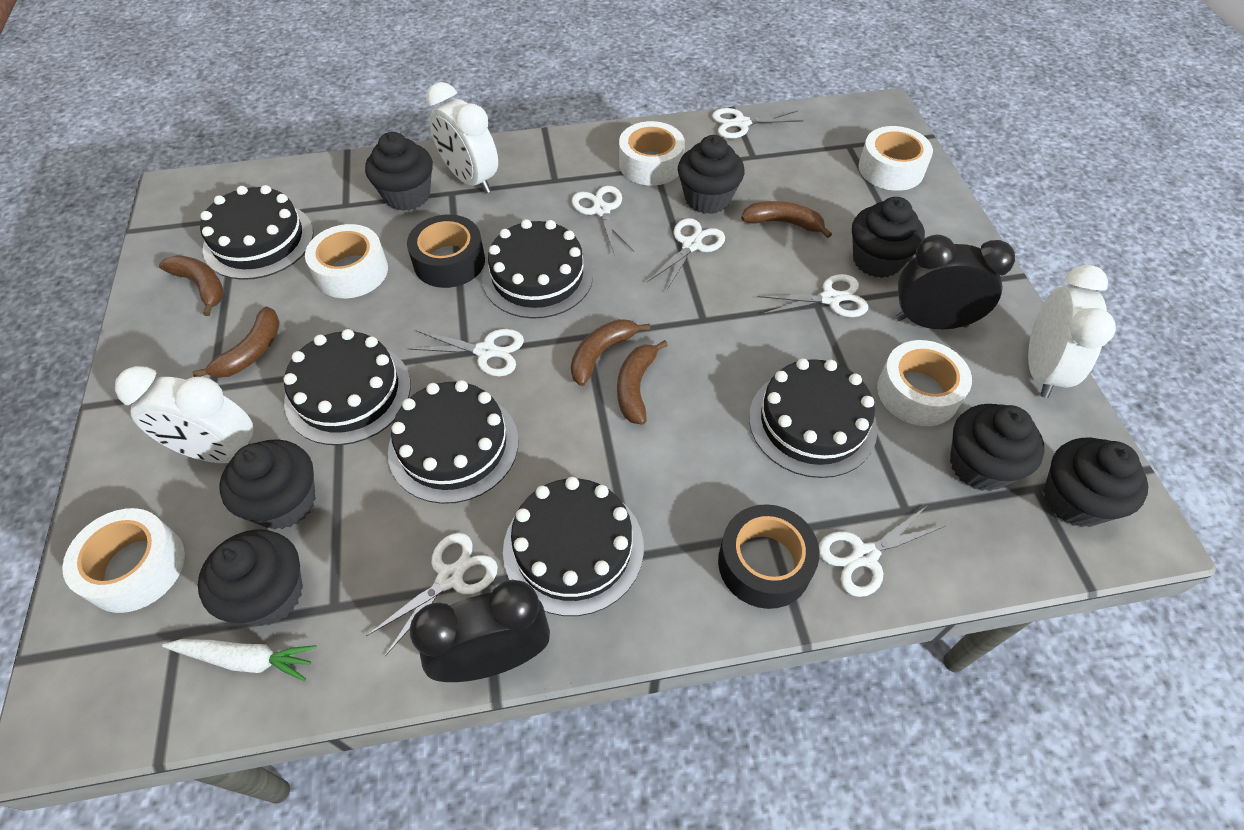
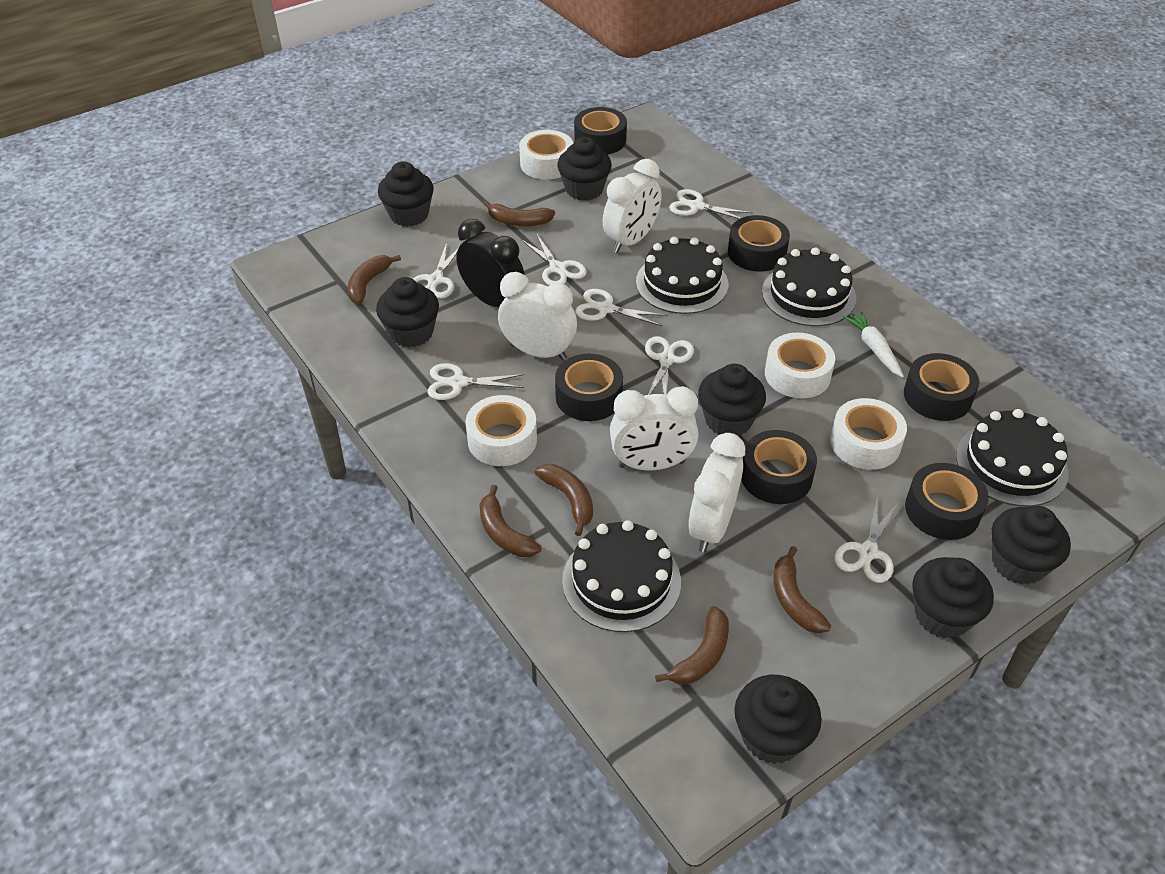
black cake: [200,185,314,280] [283,329,411,445] [388,380,518,504] [482,219,593,319] [503,477,644,616] [749,359,877,478] = 6 -> [562,520,681,632] [636,237,728,314] [762,248,856,326] [956,409,1069,506] = 4
black clock: [410,580,550,682] [896,234,1015,329] = 2 -> [456,219,525,307] = 1
black tape: [407,214,485,288] [718,504,819,609] = 2 -> [555,354,623,421] [574,107,627,154] [728,215,790,272] [741,430,817,504] [904,353,979,421] [905,463,989,540] = 6
brown banana: [159,255,224,316] [193,307,280,378] [571,319,650,386] [617,340,668,425] [741,201,832,238] = 5 -> [348,255,401,304] [479,485,542,557] [483,200,555,227] [534,464,593,536] [655,606,729,685] [773,546,831,633] = 6
white clock: [115,366,253,463] [426,82,498,193] [1028,265,1116,398] = 3 -> [498,272,577,361] [603,159,662,253] [610,386,699,470] [688,433,745,553] = 4
white tape: [62,508,185,613] [305,224,388,298] [619,121,685,186] [859,126,933,191] [877,340,972,426] = 5 -> [465,395,537,466] [519,130,573,179] [765,333,835,398] [830,398,907,470] = 4

